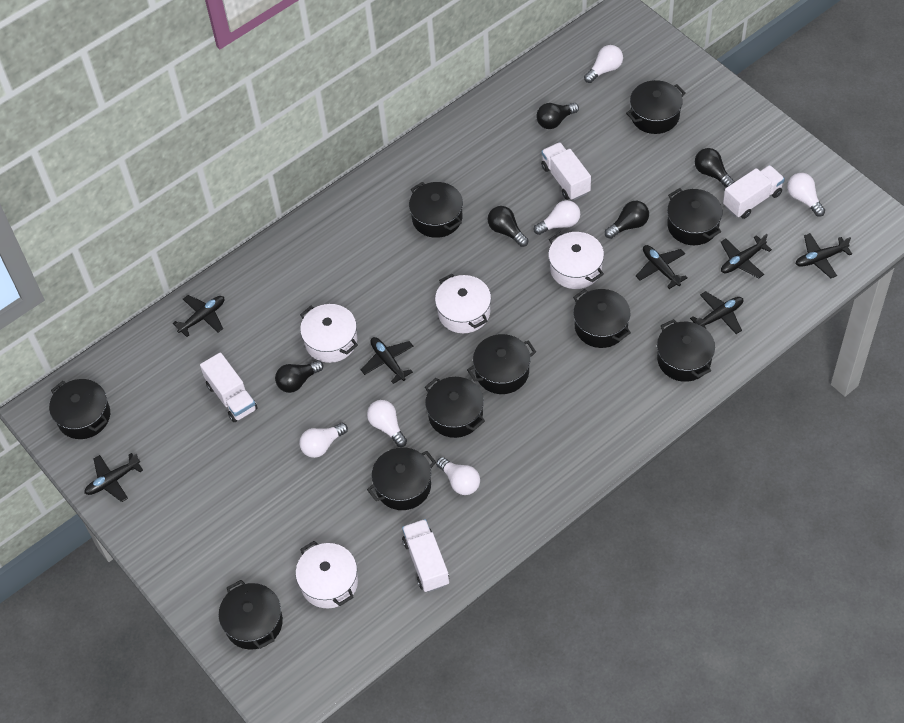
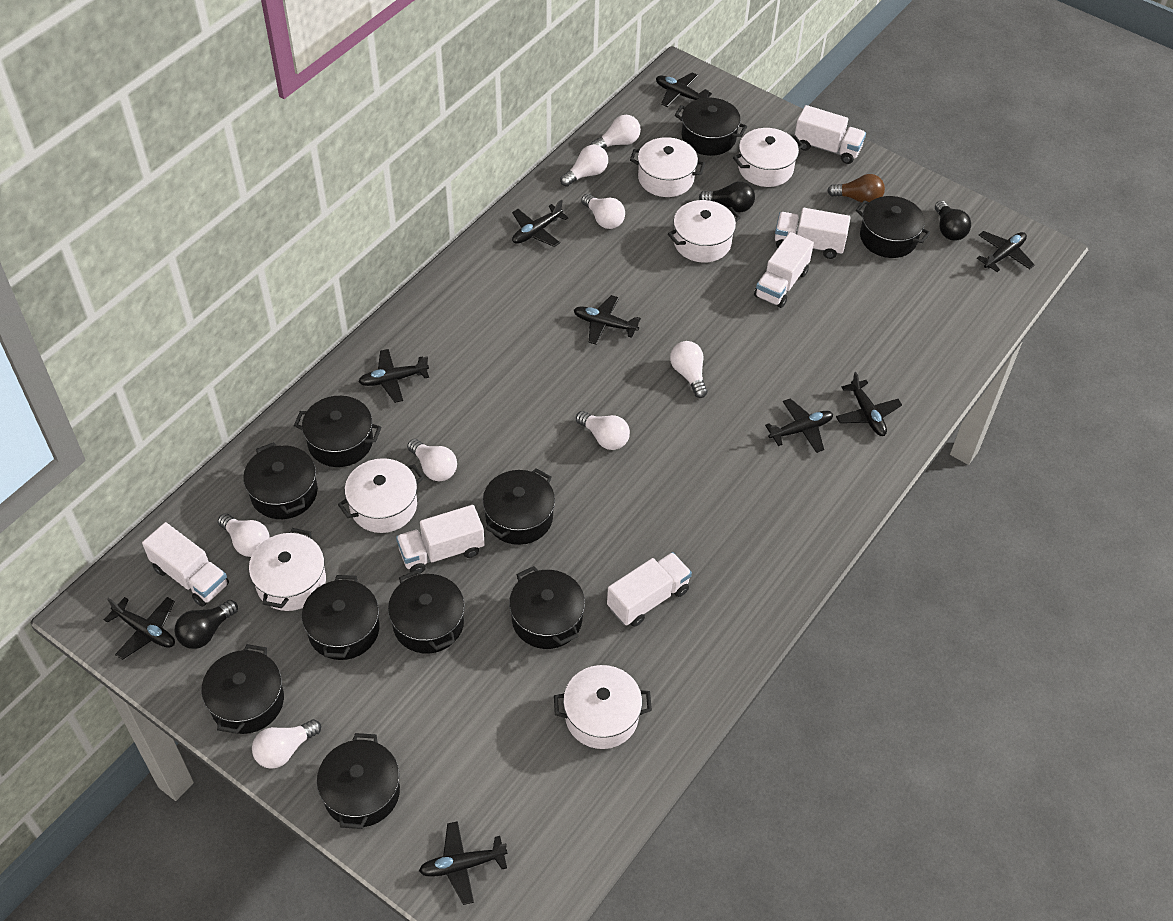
black light bulb: [275,360,323,393] [488,206,528,247] [536,102,579,129] [605,201,649,239] [695,148,735,188] = 5 -> [174,600,238,649] [699,181,755,212] [935,201,971,241] = 3
black plane: [84,453,143,502] [173,295,225,337] [361,337,413,384] [636,245,687,289] [690,291,743,334] [721,234,772,278] [796,233,852,278] = 7 -> [104,597,175,660] [358,349,429,403] [419,821,507,905] [512,200,569,247] [574,295,641,345] [656,72,712,107] [765,398,833,453] [836,372,902,436] [977,231,1035,272] = 9
brown light bulb: none = 0 -> [827,174,885,203] = 1
white light bulb: [299,423,348,458] [367,400,407,447] [436,457,480,495] [534,200,580,235] [584,45,623,83] [787,173,825,217] = 6 -> [218,513,270,557] [252,719,321,769] [407,439,457,481] [560,145,608,187] [576,411,630,450] [581,194,625,229] [591,115,641,149] [670,341,707,398] = 8
white pot: [296,541,358,608] [300,304,358,363] [435,274,491,333] [548,232,604,289] = 4 -> [249,528,326,611] [338,458,424,533] [554,665,652,749] [630,137,705,197] [668,200,741,262] [733,128,804,187] = 6
white truck: [200,352,258,422] [402,519,449,592] [541,142,591,200] [723,165,785,219] = 4 -> [142,522,229,607] [396,505,485,575] [607,552,692,627] [754,232,814,308] [775,208,851,259] [795,105,866,164] = 6

